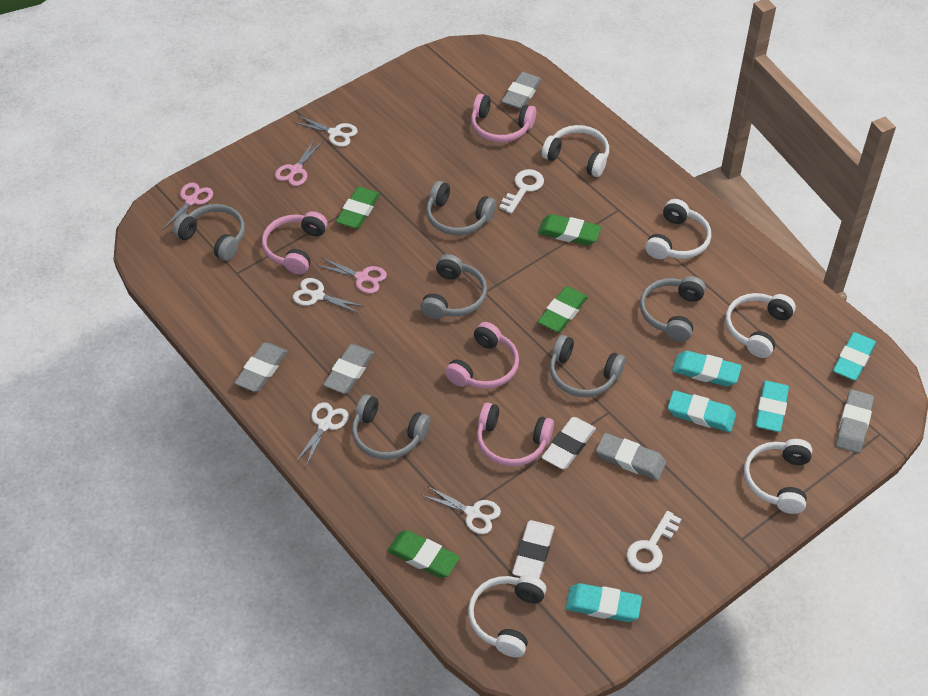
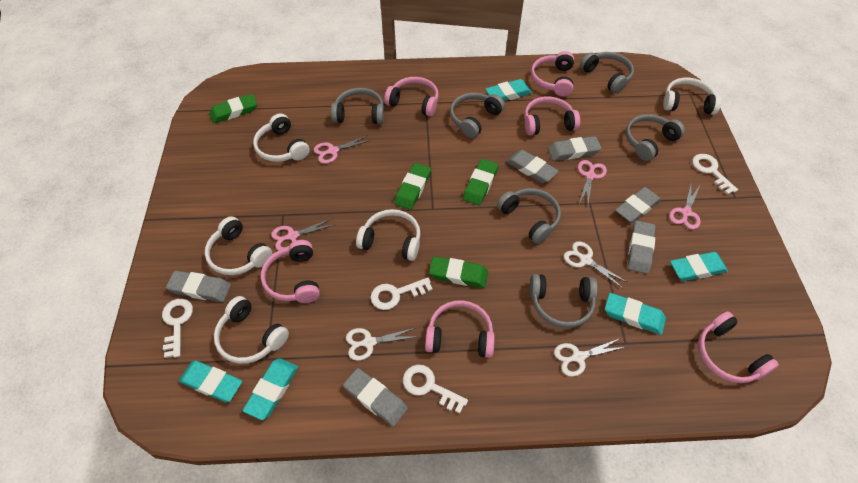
grey eraser: [234,342,288,392] [323,344,374,394] [501,72,542,109] [596,433,666,480] [836,389,874,453] = 5 -> [166,271,231,302] [343,368,408,427] [506,150,558,183] [548,136,602,161] [615,187,661,223] [628,221,656,274] = 6
pink headphones: [262,211,328,274] [445,322,519,389] [471,94,536,143] [477,403,554,466] = 4 -> [261,240,320,303] [384,77,439,117] [425,300,495,358] [524,96,580,136] [531,51,574,97] [698,311,779,383] = 6
pink scissors: [162,183,213,234] [275,139,323,186] [316,257,387,293] = 3 -> [271,218,336,251] [314,135,371,164] [578,160,607,205] [669,184,700,229] = 4
white eraser: [512,520,554,579] [542,417,596,469] = 2 -> none = 0
white key: [499,169,544,214] [627,511,681,572] = 2 -> [162,299,193,358] [370,277,433,310] [403,365,468,414] [692,154,738,195] = 4
white scissors: [293,115,358,147] [293,278,365,313] [295,402,349,468] [421,486,501,534] = 4 -> [346,328,415,361] [554,338,625,377] [564,241,628,288] = 3

